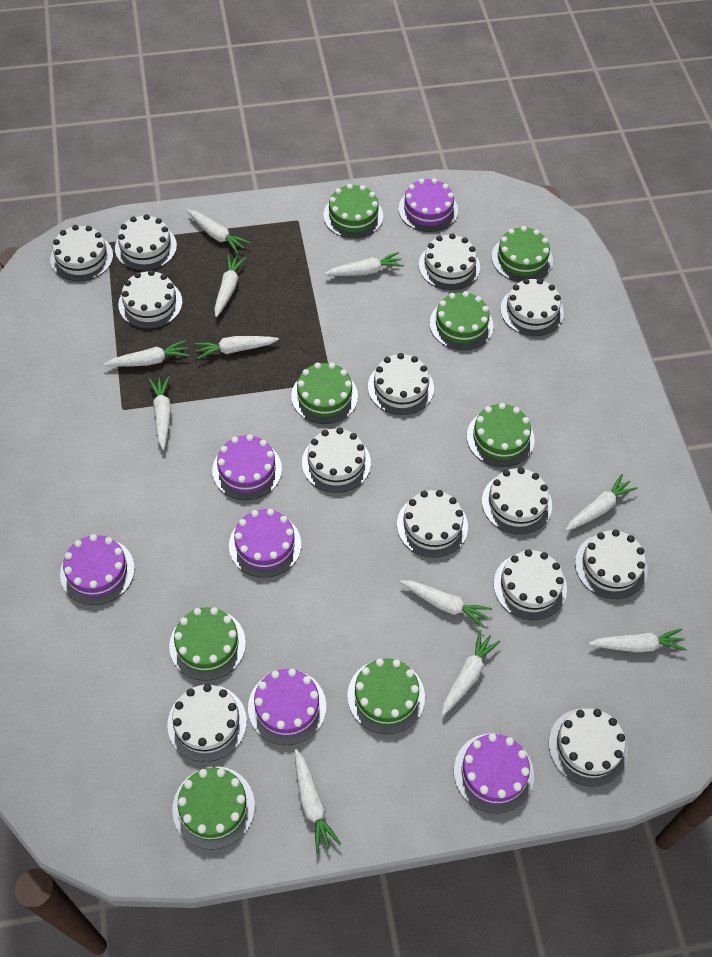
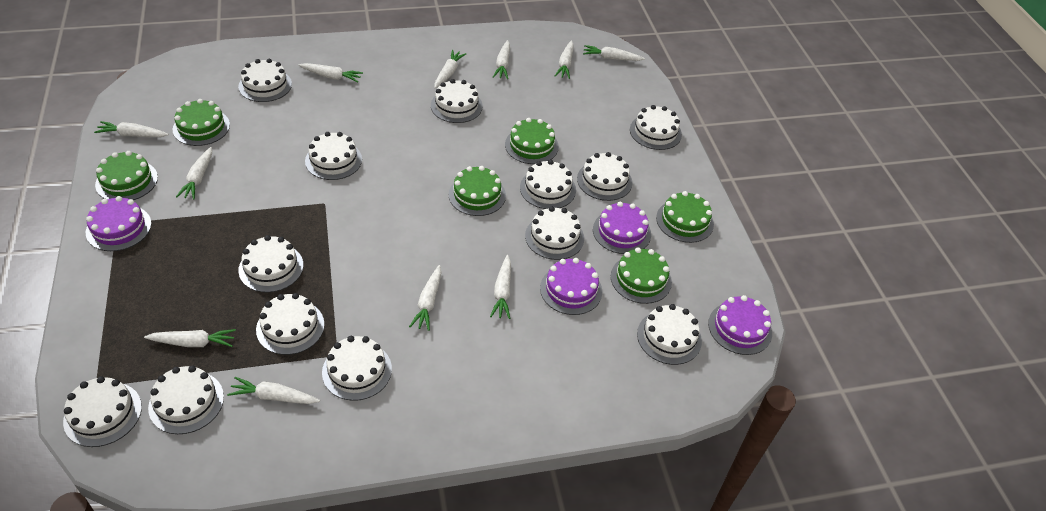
green cake: [169,607,246,681] [172,766,255,849] [291,362,358,424] [323,184,383,238] [347,658,425,734] [430,291,493,350] [467,403,535,467] [492,226,553,282] = 8 -> [95,151,158,200] [173,99,230,146] [449,166,506,216] [505,118,559,164] [611,247,672,304] [656,191,714,243] = 6
purple cake: [60,534,135,605] [212,434,282,500] [229,509,301,578] [248,669,326,745] [398,178,458,232] [454,733,534,814] = 6 -> [86,196,152,251] [540,258,602,315] [593,202,651,254] [708,295,772,355] = 4

